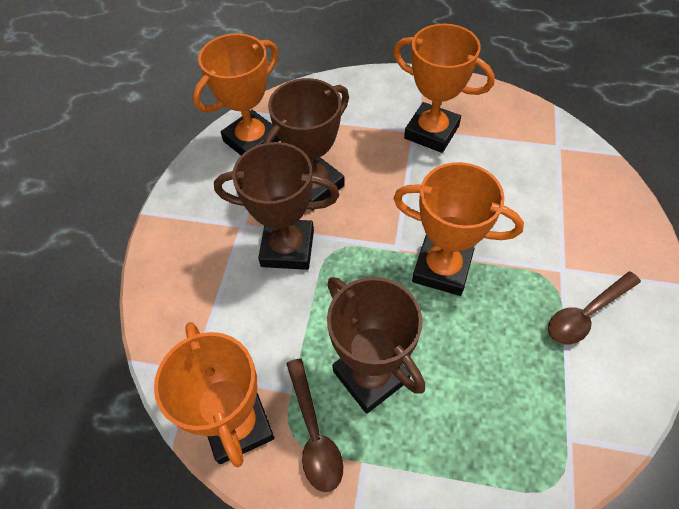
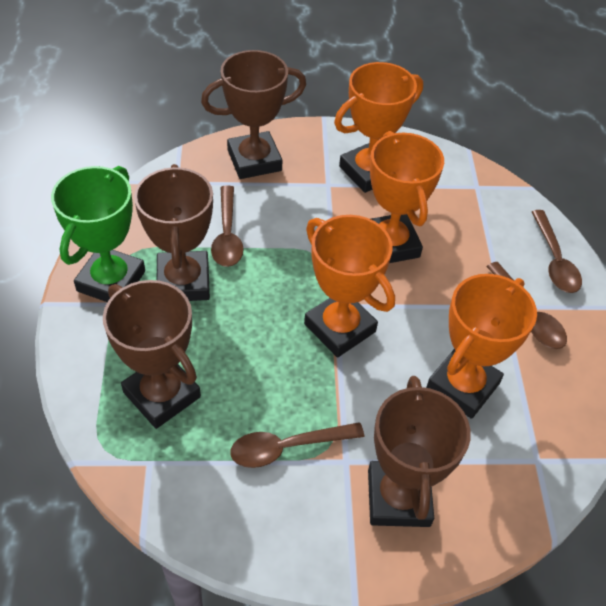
brown spoon: [286,358,344,492] [548,271,641,345] = 2 -> [211,185,244,267] [230,422,364,468] [486,262,567,349] [532,210,582,293] = 4
brown trophy: [214,142,339,270] [263,78,349,211] [327,277,425,414] = 3 -> [103,280,201,429] [134,164,213,301] [201,50,306,179] [368,376,471,527] = 4
green trophy: none = 0 -> [51,166,145,302] = 1

